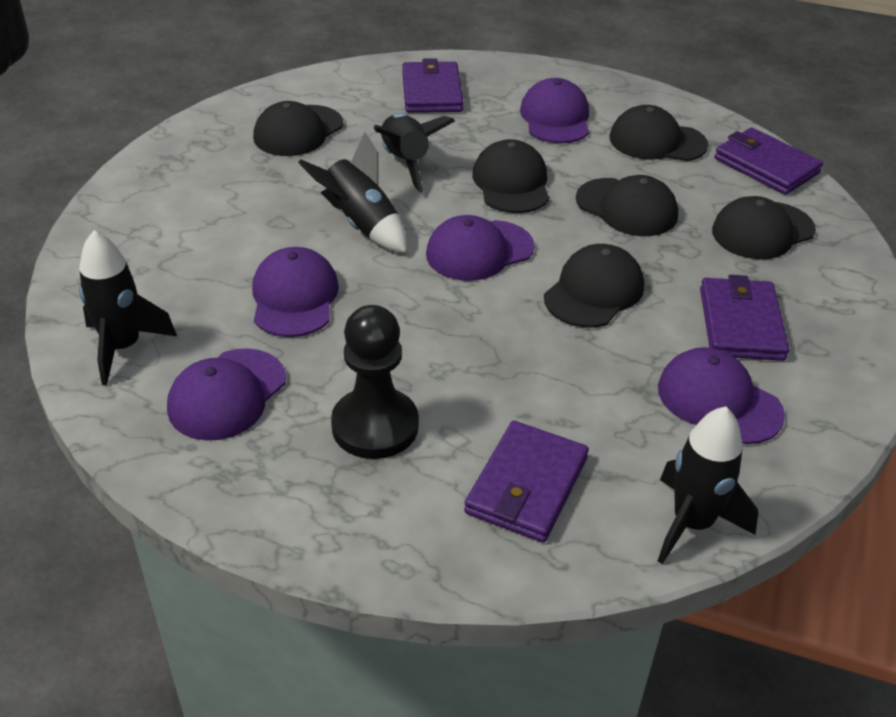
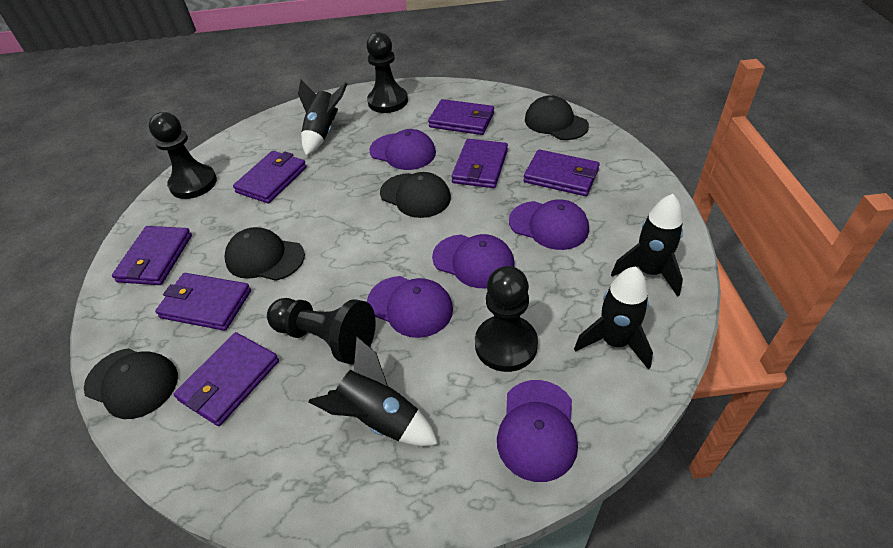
black cap: [253,101,343,156] [472,139,549,213] [544,244,644,328] [576,175,678,236] [610,105,708,161] [712,196,816,259] = 6 -> [84,348,178,419] [224,227,305,281] [380,172,451,218] [525,95,589,140] = 4
black pawn: [331,305,419,459] = 1 -> [149,112,217,199] [267,298,376,364] [366,32,408,113] [475,266,538,372] = 4
purple wallet: [402,58,463,113] [464,421,589,542] [700,275,789,361] [714,127,823,195] = 4 -> [112,226,192,285] [155,273,251,331] [174,332,279,426] [233,151,307,204] [428,99,494,135] [451,139,508,188] [524,149,600,196] = 7

